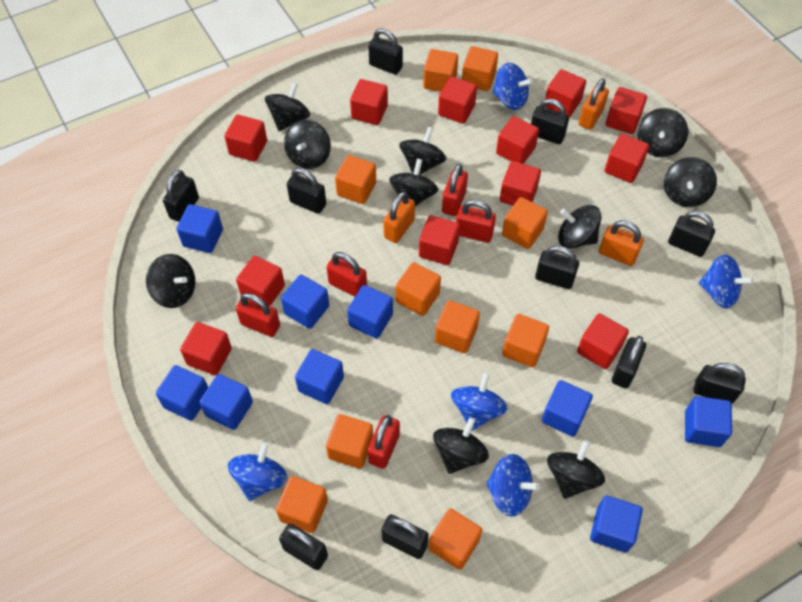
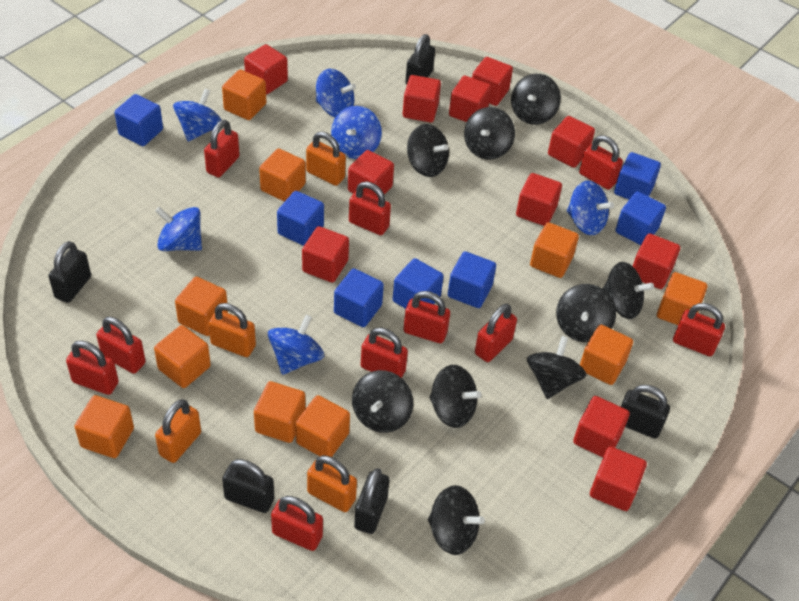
black padlock: [163,170,199,222] [279,524,328,570] [287,168,326,214] [368,28,403,75] [381,515,429,559] [531,99,569,144] [535,246,579,289] [612,336,646,388] [668,211,715,257] [693,363,746,404] = 10 -> [48,241,91,303] [222,459,274,513] [354,468,389,534] [405,34,435,85] [621,385,670,439] = 5
black spinning top: [146,254,195,308] [265,82,310,131] [284,119,331,169] [389,159,438,206] [399,127,446,175] [433,417,489,474] [547,440,605,499] [558,205,601,249] [638,108,688,157] [664,157,717,207] = 10 -> [352,370,413,433] [407,124,449,177] [428,485,485,555] [429,365,482,428] [464,107,515,160] [511,74,561,125] [527,336,586,399] [556,284,616,342] [603,262,654,319] = 9
blue cube: [156,365,208,421] [176,204,223,253] [199,374,253,430] [281,275,329,329] [295,349,344,404] [347,285,393,339] [542,380,593,437] [590,495,643,552] [685,396,732,447] = 9 -> [115,94,163,146] [277,191,324,246] [334,268,384,327] [393,258,444,309] [448,251,496,308] [614,152,661,199] [615,191,666,245] = 7
blue spinning top: [228,442,287,501] [451,372,508,431] [486,454,540,517] [493,63,533,110] [699,255,754,309] = 5 -> [155,207,202,251] [173,89,222,142] [268,315,324,375] [316,69,356,118] [331,106,382,159] [567,181,614,235] = 6
orange padlock: [383,192,415,243] [579,78,609,130] [599,221,644,266] = 3 -> [155,399,201,463] [208,303,256,357] [306,132,346,186] [307,455,357,512] = 4
red cube: [180,322,232,375] [224,115,267,162] [236,256,285,306] [350,79,388,125] [419,215,460,265] [438,76,477,124] [496,116,539,164] [500,161,541,206] [545,69,586,117] [577,314,629,369] [605,134,649,183] [606,87,647,134] = 12 -> [244,44,288,94] [302,226,349,283] [348,150,394,197] [403,75,441,122] [449,75,492,122] [472,57,513,106] [516,173,562,226] [548,116,595,168] [573,396,630,457] [590,446,647,511] [633,233,680,289] = 11
red padlock: [236,293,280,337] [326,252,367,297] [368,415,400,469] [442,164,468,216] [456,199,496,243] = 5 -> [66,340,119,395] [96,317,146,374] [204,120,239,177] [271,496,323,551] [349,182,391,235] [361,328,408,378] [403,291,450,343] [475,304,517,362] [579,135,623,190] [673,303,725,356] = 10

